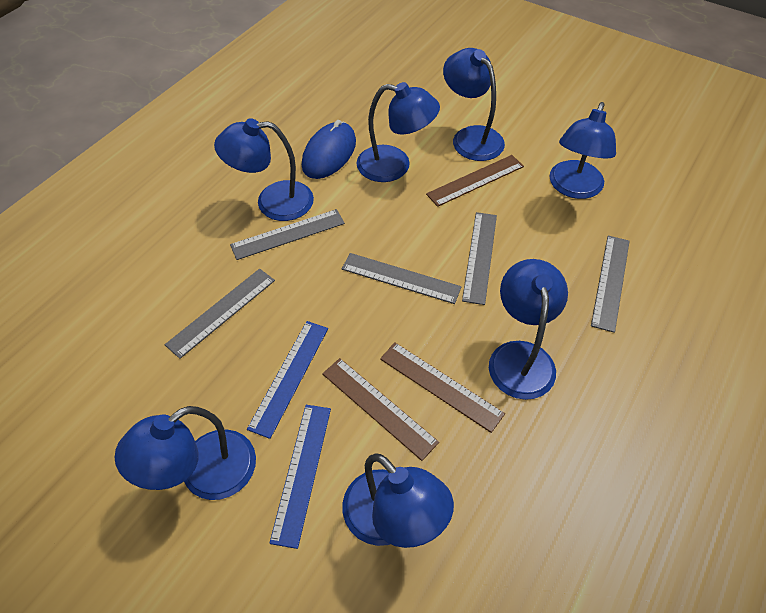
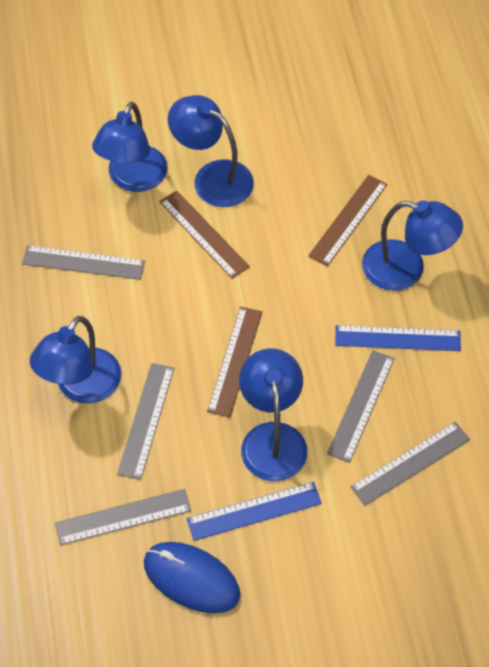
blue lamp: [114,406,256,500] [214,118,314,221] [342,453,454,548] [356,82,440,182] [443,48,505,161] [489,259,568,400] [549,102,616,199] = 7 -> [30,316,121,404] [92,101,168,192] [168,95,254,207] [239,348,307,481] [362,200,463,291] = 5

